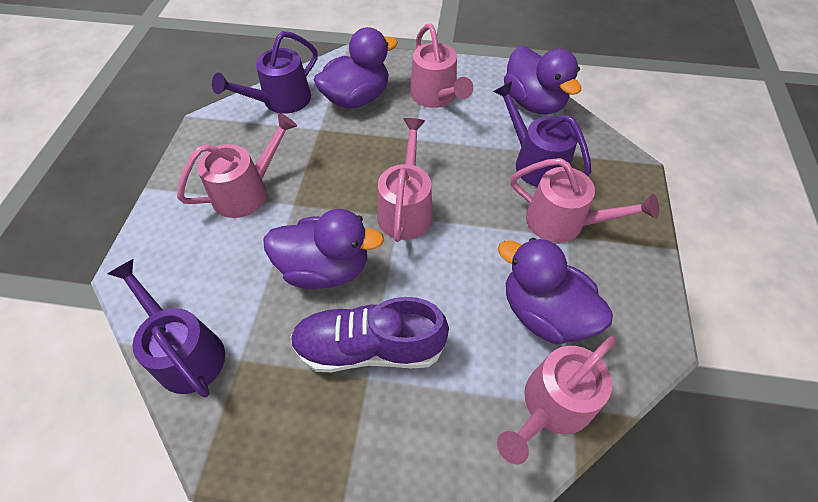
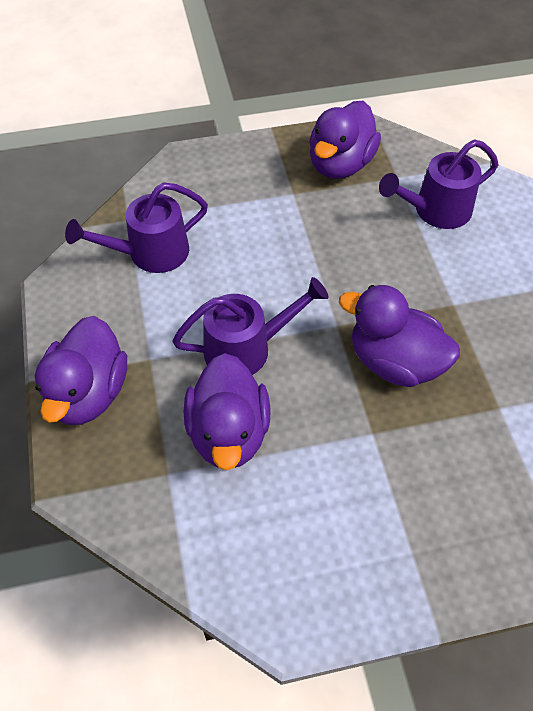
pink watering can: [177,113,297,218] [377,118,433,242] [410,24,473,108] [497,336,617,464] [510,158,659,243] = 5 -> none = 0
purple shoe: [291,297,449,372] = 1 -> none = 0

